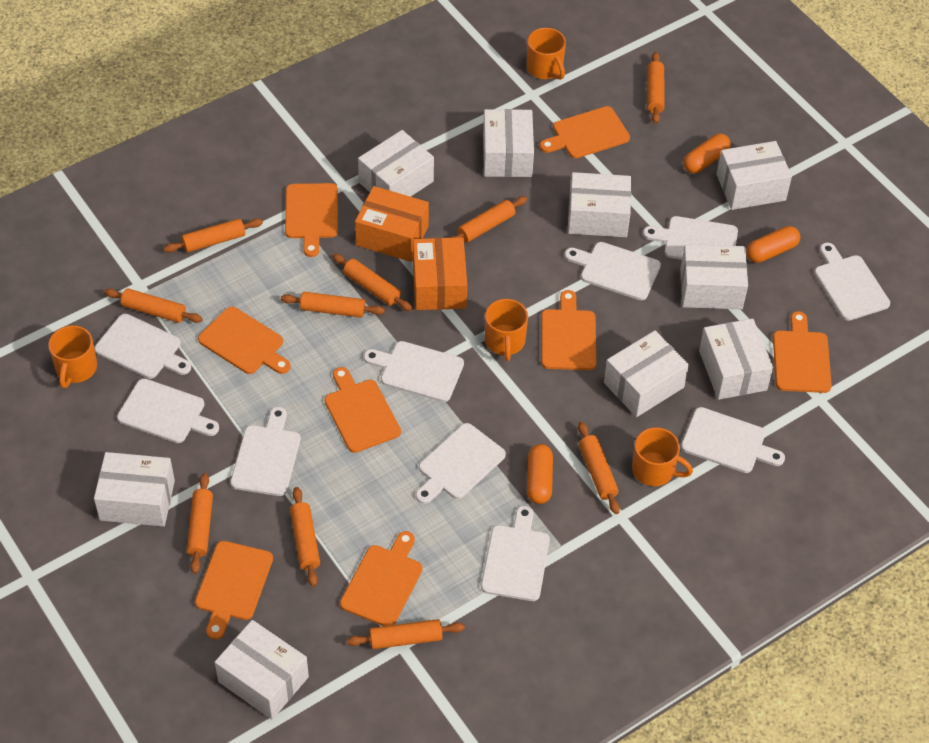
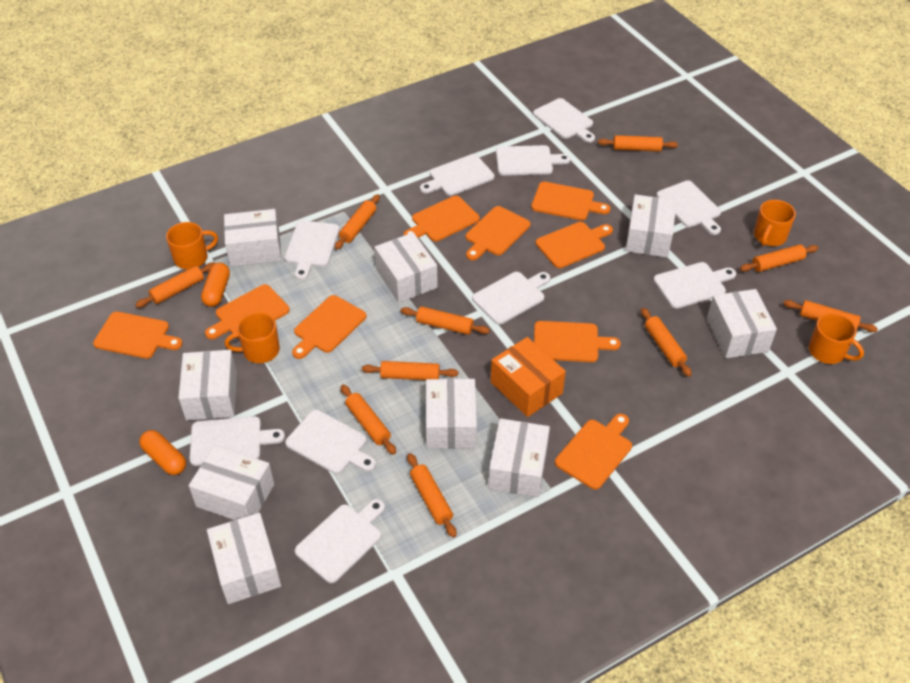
orange box: [355,186,429,262] [413,237,467,310] = 2 -> [491,337,566,417] = 1
orange capsule: [527,444,553,504] [683,134,731,174] [746,226,800,263] = 3 -> [139,430,186,475] [201,263,230,307] = 2
orange cutting board: [195,541,273,639] [198,306,291,374] [285,183,338,257] [324,367,401,453] [340,531,423,626] [539,106,630,158] [541,290,596,370] [773,311,832,393] = 8 -> [93,311,183,359] [205,284,290,339] [292,295,366,359] [404,196,480,242] [466,206,531,260] [531,182,611,220] [534,321,621,362] [536,222,613,268] [555,414,632,490] = 9

